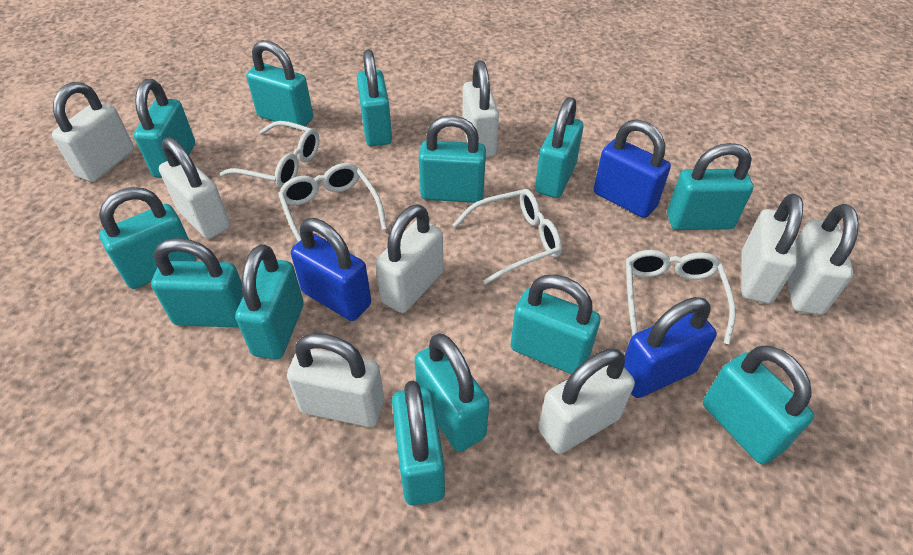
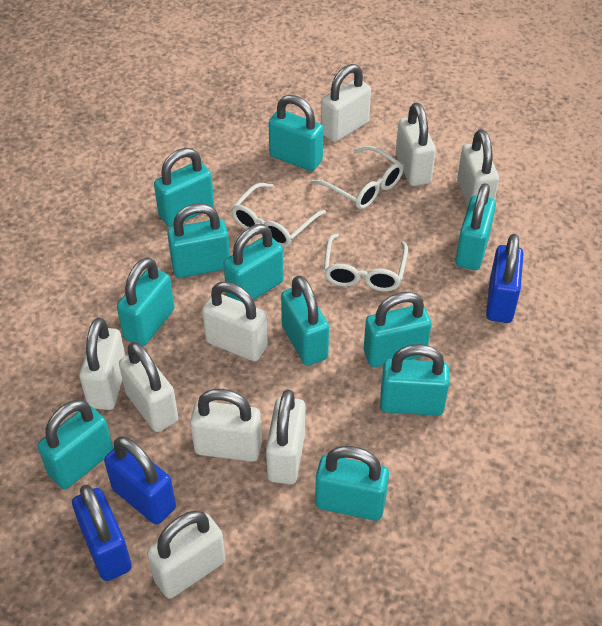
turquoise padlock: [99,187,196,289] [134,79,195,178] [151,238,243,328] [235,244,304,359] [246,40,313,126] [357,50,392,146] [392,381,445,505] [414,333,489,452] [419,115,486,203] [511,274,600,374] [535,97,584,198] [667,143,753,230] [703,345,814,465] = 13 -> [38,400,113,489] [117,257,174,346] [154,148,214,227] [167,204,230,278] [223,224,283,302] [269,95,323,171] [281,275,329,366] [315,446,389,521] [364,292,431,367] [380,344,450,416] [455,183,496,270] = 11
white glasses: [219,121,319,188] [278,163,387,242] [453,189,562,285] [626,250,735,345] = 4 -> [231,183,326,247] [311,146,403,209] [323,233,408,292] = 3
white padlock: [52,82,134,182] [159,137,230,239] [287,333,384,427] [375,204,443,313] [462,61,499,157] [538,348,635,454] [741,193,803,304] [787,204,859,315] = 8 -> [79,318,126,410] [119,342,178,432] [147,510,226,599] [190,389,262,462] [202,281,268,361] [266,390,305,484] [321,64,371,142] [396,103,436,186] [457,129,499,206] = 9

